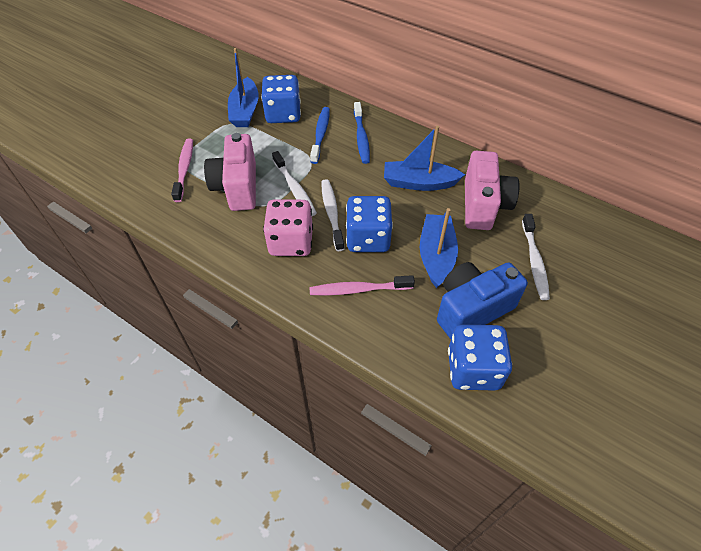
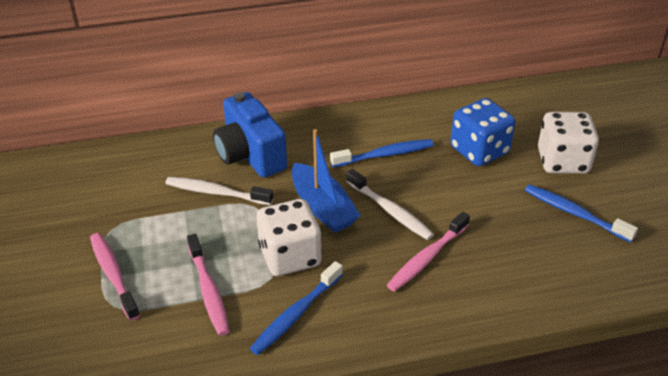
blue boat: [228,48,259,127] [384,126,465,191] [420,208,458,288] = 3 -> [292,129,361,233] = 1
blue dice: [261,75,301,123] [346,196,393,252] [448,324,512,391] = 3 -> [450,98,516,166] = 1
blue toothbrush: [310,107,330,164] [354,102,370,164] = 2 -> [250,261,343,355] [330,139,434,167] [525,184,638,243] = 3
pink camera: [204,133,256,211] [465,151,519,230] = 2 -> none = 0
pink dice: [263,199,313,256] = 1 -> none = 0
pink toothbrush: [171,138,193,202] [310,275,415,296] = 2 -> [90,233,140,321] [187,234,230,336] [387,212,470,292] = 3
white dice: none = 0 -> [257,199,322,276] [538,112,599,174] = 2
white toothbrush: [272,151,317,216] [321,179,344,251] [522,214,550,300] = 3 -> [165,177,273,205] [346,169,434,240] = 2

